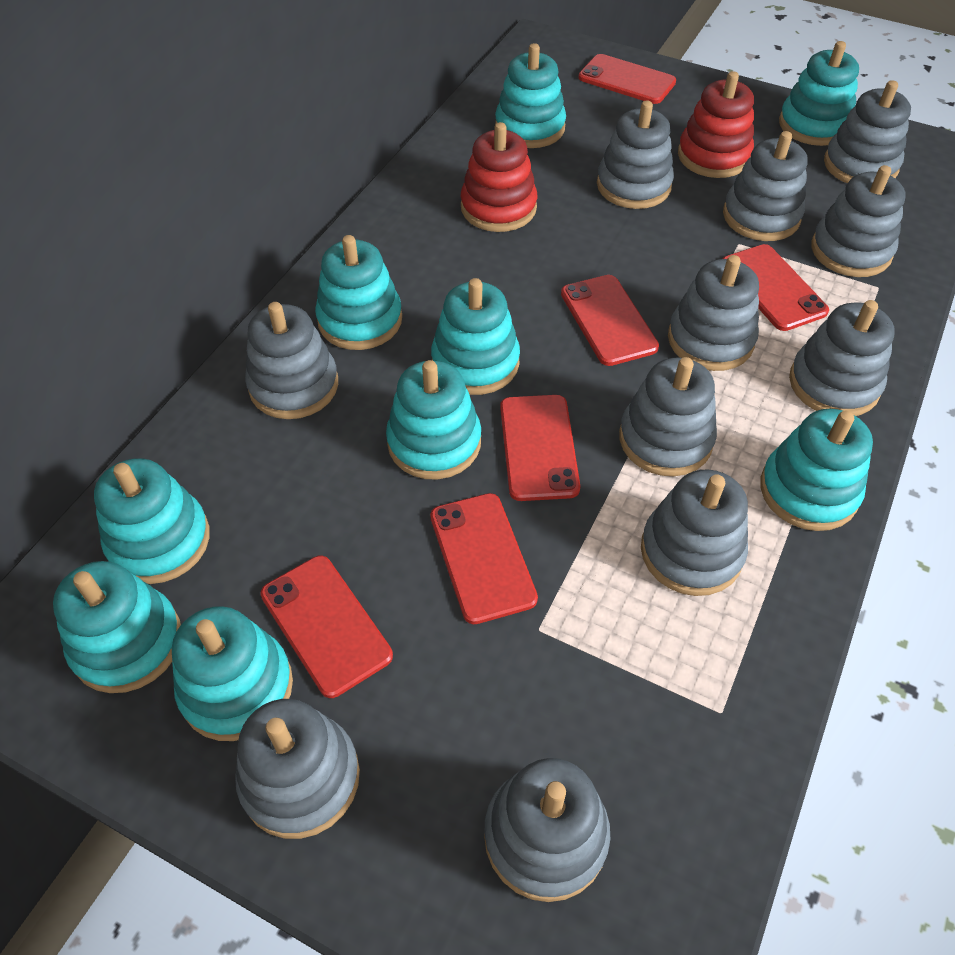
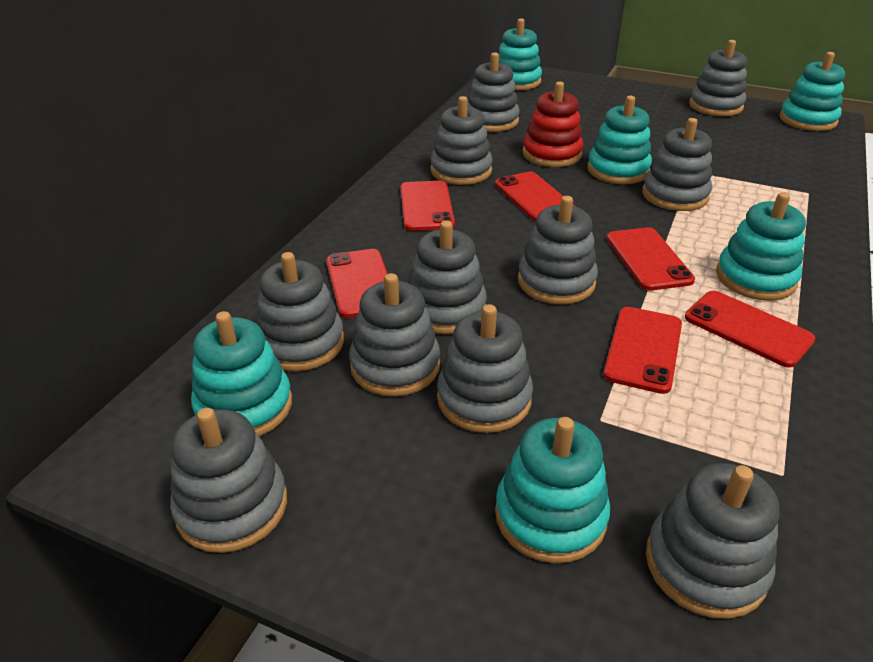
red stacking toy: [461,122,537,232] [678,71,754,178] = 2 -> [522,81,583,167] = 1
turquoise stacking toy: [53,561,181,693] [94,458,210,584] [172,606,293,741] [315,235,402,350] [386,360,481,479] [431,278,520,395] [495,43,566,148] [760,409,873,531] [779,41,859,146] = 9 -> [191,311,292,437] [495,417,610,563] [499,18,542,90] [587,96,652,184] [716,192,806,301] [779,52,845,131] = 6

